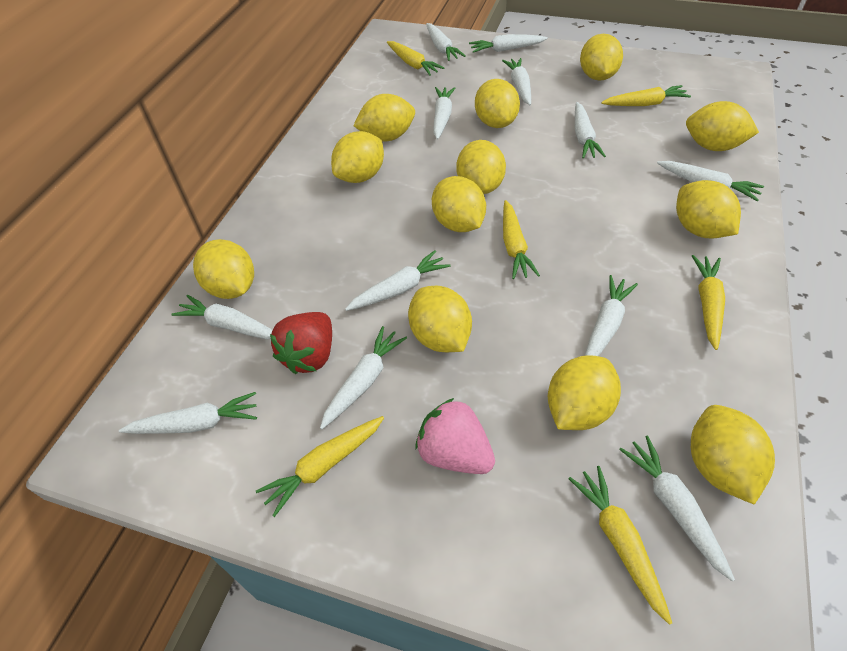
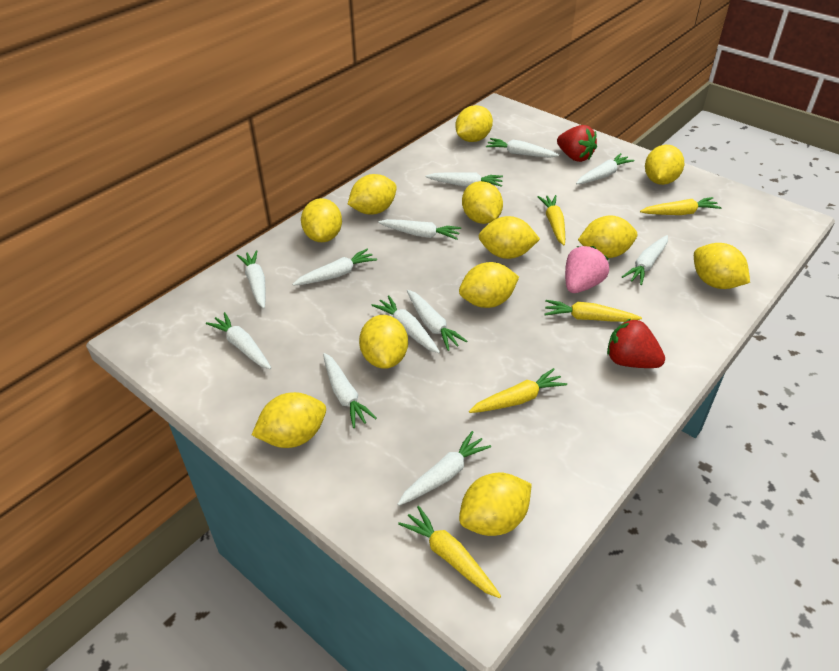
red strawberry: [270,312,332,374] = 1 -> [557,125,597,162] [607,319,665,368] = 2
yellow carrot: [256,416,384,517] [387,41,444,76] [503,200,540,279] [568,466,672,625] [601,85,691,106] [692,255,725,350] = 6 -> [398,506,501,598] [469,368,567,413] [538,195,565,245] [545,300,642,322] [640,197,722,215] = 5

